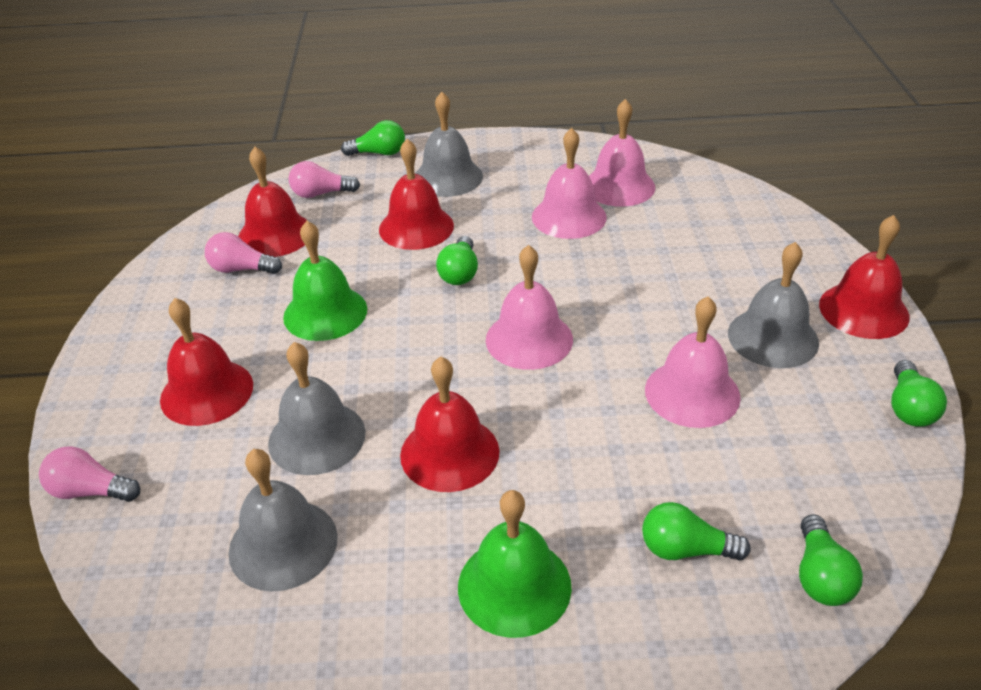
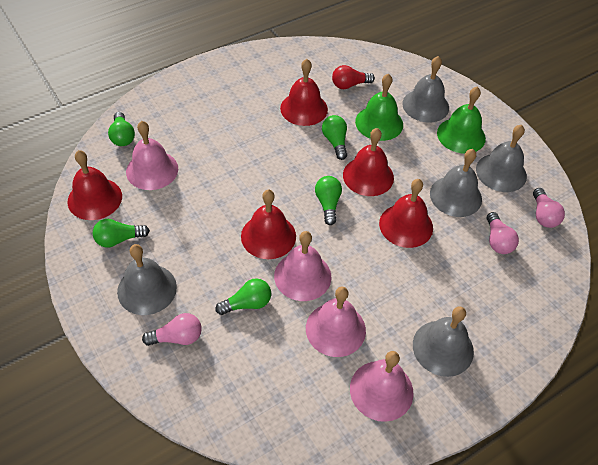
grey bell: [228,449,338,592] [268,342,366,475] [415,92,483,197] [728,242,819,368] = 4 -> [117,244,177,315] [402,56,449,122] [413,306,474,377] [430,149,482,217] [476,125,527,192] = 5
red light bulb: none = 0 -> [332,65,375,89] = 1

